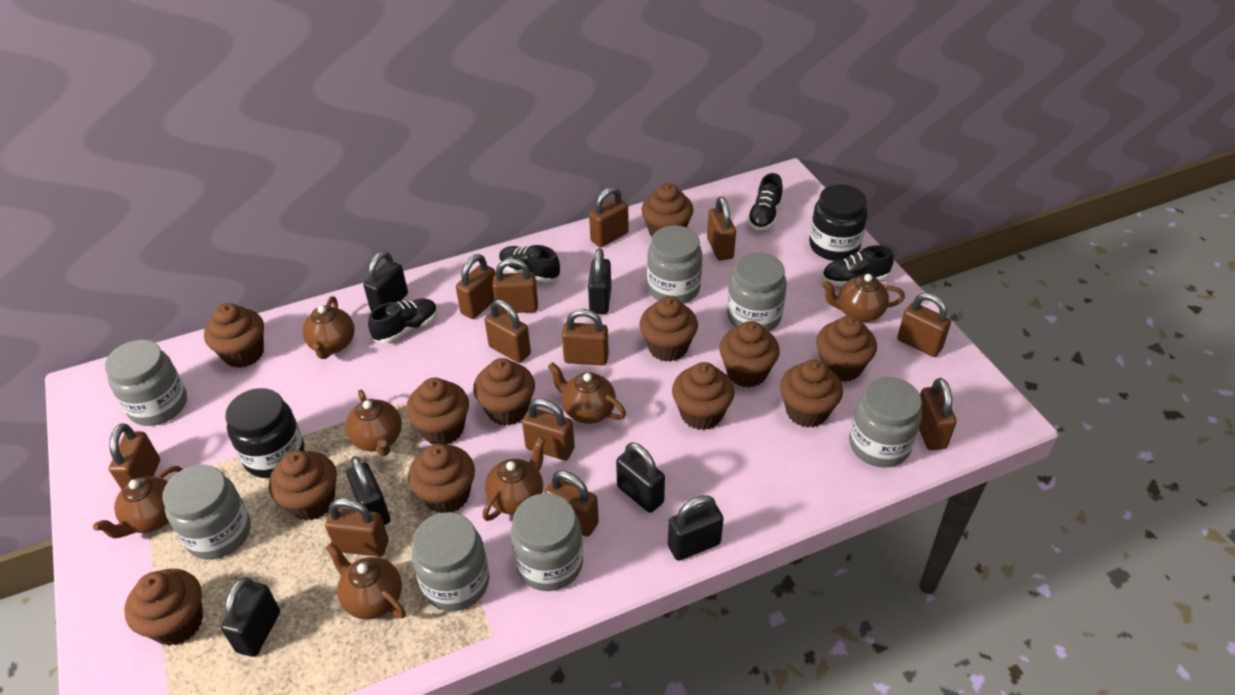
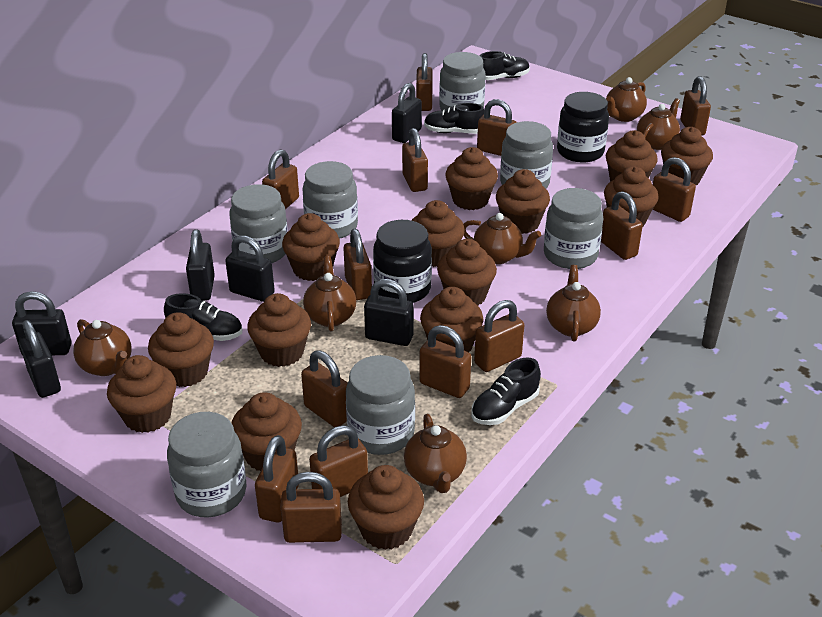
brown cupcake: [124,569,203,646] [204,303,264,368] [269,450,337,521] [406,378,469,445] [408,444,475,513] [473,358,535,426] [640,296,698,362] [642,183,693,238] [672,362,735,430] [719,321,780,387] [780,360,843,427] [816,316,877,382] = 12 -> [107,355,176,433] [148,312,214,387] [232,392,302,471] [247,293,311,367] [282,213,340,281] [348,465,424,550] [411,200,465,267] [420,287,483,352] [437,239,497,306] [445,147,498,210] [496,169,550,234] [604,166,659,227] [606,130,658,182] [661,127,713,185] = 14
brown padlock: [109,424,160,490] [325,498,389,557] [456,254,496,319] [485,300,531,363] [492,258,538,313] [522,398,575,460] [544,471,599,537] [562,309,609,366] [589,187,629,247] [707,197,736,261] [897,293,951,357] [919,378,957,450] = 12 -> [255,435,299,522] [262,149,299,209] [281,472,342,543] [301,350,348,427] [309,425,368,497] [343,229,372,300] [402,128,428,192] [416,53,433,111] [419,325,471,398] [474,300,524,372] [477,99,517,156] [601,191,643,260] [653,157,696,222] [680,76,711,136] = 14

